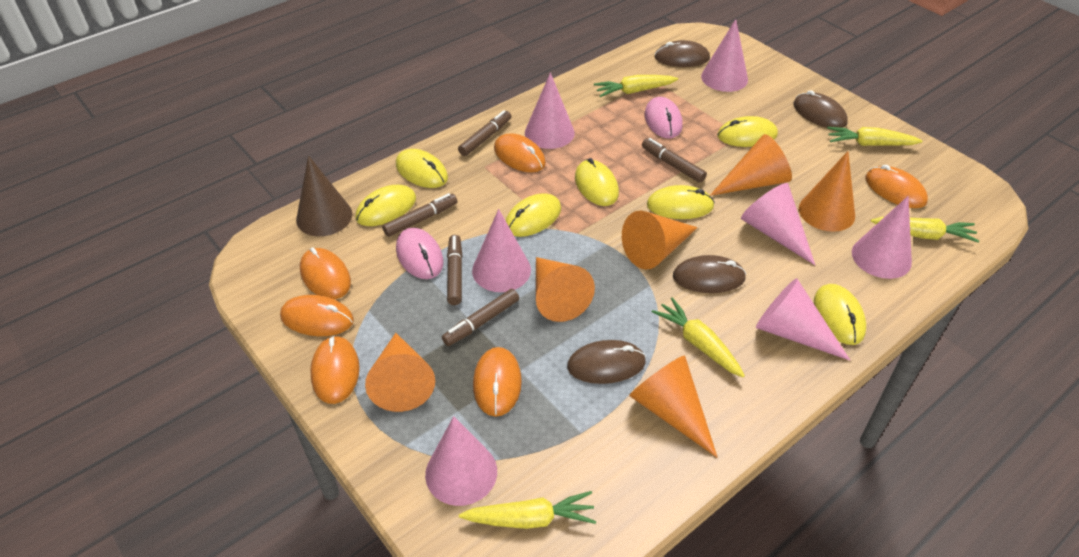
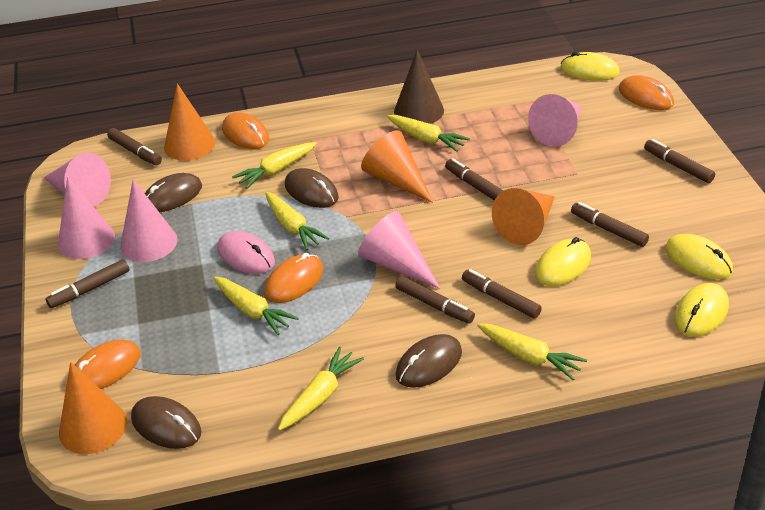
brown marker: [382,193,457,237] [442,289,519,346] [447,235,462,305] [458,110,511,156] [642,138,707,183] = 5 -> [46,259,129,308] [107,128,162,165] [396,276,475,324] [445,158,503,200] [462,269,542,319] [571,202,649,247] [644,139,715,183] = 7
orange cone: [365,333,435,412] [536,257,595,322] [622,211,698,269] [629,355,717,457] [710,134,792,196] [799,151,855,232] = 6 -> [59,362,127,454] [164,83,215,161] [361,130,433,203] [492,188,555,245] = 4
orange mouse: [280,295,354,336] [300,248,351,299] [310,335,360,404] [473,347,522,417] [494,133,546,172] [866,165,928,208] = 6 -> [75,339,141,389] [222,112,269,149] [264,253,324,303] [619,75,674,110] = 4
pink cone: [425,416,497,506] [472,209,531,292] [525,72,575,149] [701,19,748,92] [741,183,815,265] [756,278,850,360] [852,196,912,279] = 7 -> [44,153,111,207] [58,177,115,259] [120,179,177,262] [358,211,440,289] [528,94,581,147] = 5
pink mouse: [396,227,443,279] [645,97,683,139] = 2 -> [217,231,275,274] = 1
yellow carrot: [459,491,596,529] [594,75,678,97] [652,297,745,377] [827,127,923,146] [871,217,979,243] = 5 -> [214,277,299,335] [232,142,317,189] [265,192,329,250] [278,347,364,431] [387,115,470,152] [477,323,587,380] = 6
yellow mouse: [355,185,416,226] [396,149,448,188] [506,193,561,237] [575,158,619,206] [647,185,715,219] [717,116,778,147] [814,284,866,345] = 7 -> [535,237,591,286] [560,52,620,81] [665,234,733,279] [674,283,729,337] = 4

